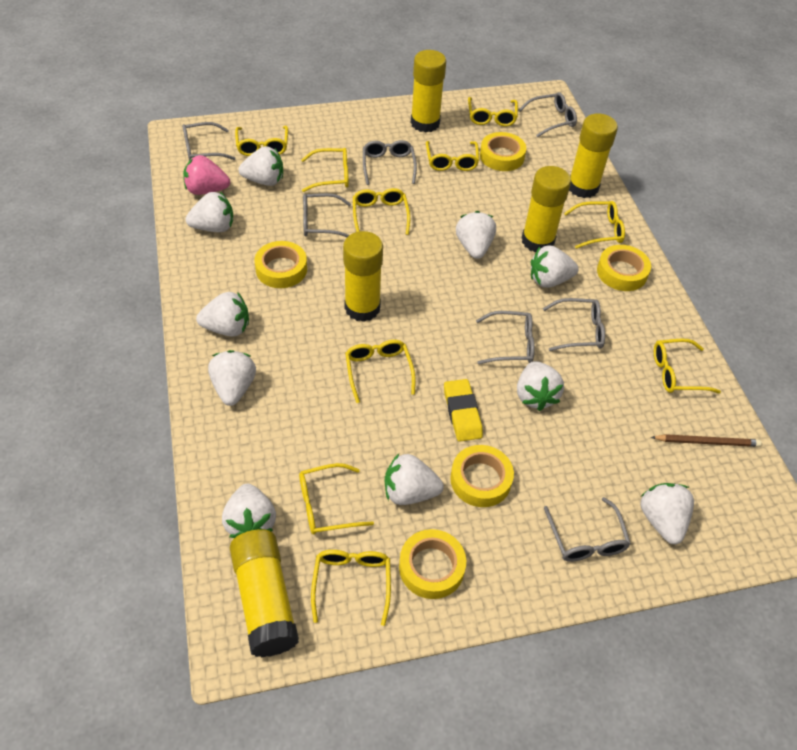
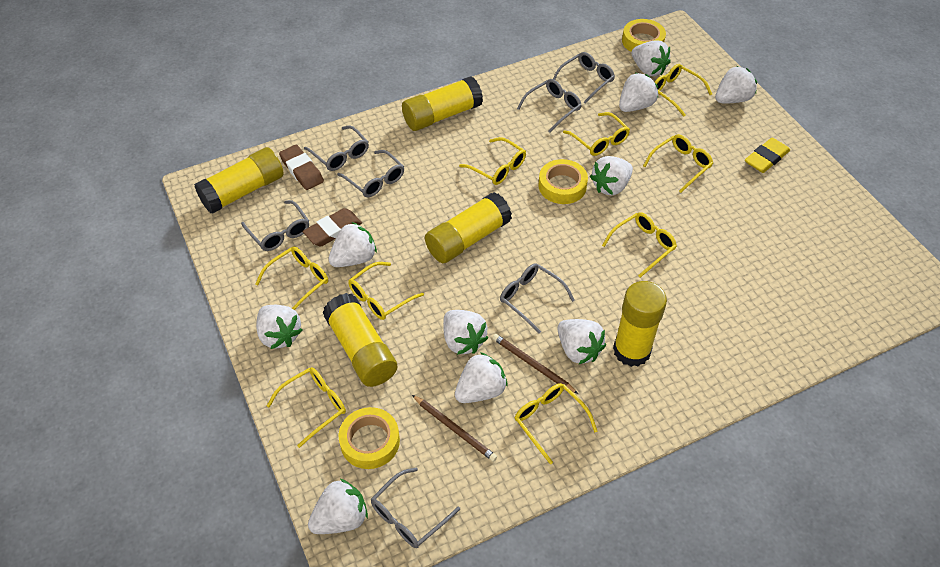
brown eraser: none = 0 -> [279,145,324,190] [302,208,362,246] = 2
brown pencil: [651,434,762,447] = 1 -> [412,395,497,462] [492,334,578,394] = 2
pink strawberry: [183,155,230,195] = 1 -> none = 0
yellow glasses: [235,126,288,156] [299,463,374,535] [301,148,349,192] [311,550,391,626] [345,340,416,403] [353,188,410,235] [426,141,479,171] [468,97,518,127] [564,201,625,249] [654,339,721,394] = 10 -> [255,247,328,310] [267,367,346,448] [348,262,424,320] [459,137,526,185] [515,383,598,464] [563,112,630,156] [602,212,677,278] [643,134,713,193] [655,64,712,117] = 9
yellow tape: [255,241,307,288] [399,529,466,599] [450,445,514,507] [480,132,526,171] [597,245,651,291] = 5 -> [339,407,400,469] [538,159,588,204] [622,19,666,52] = 3

